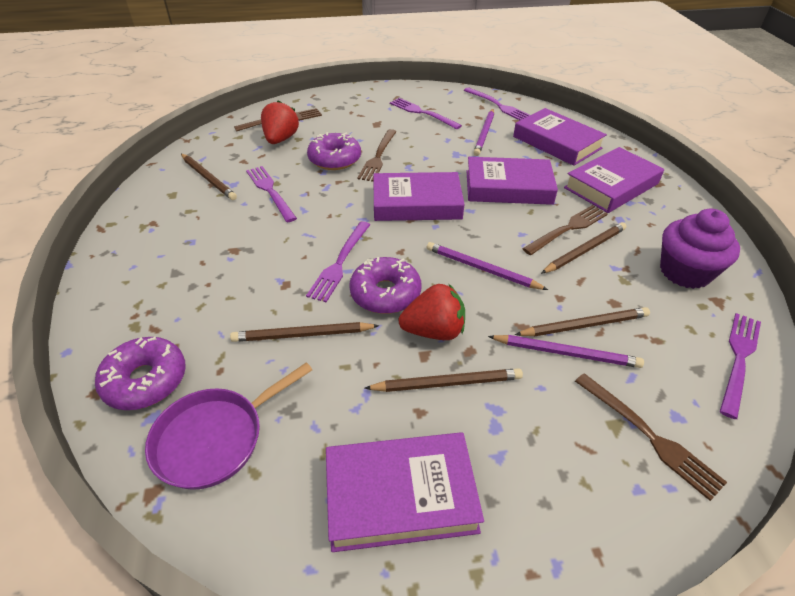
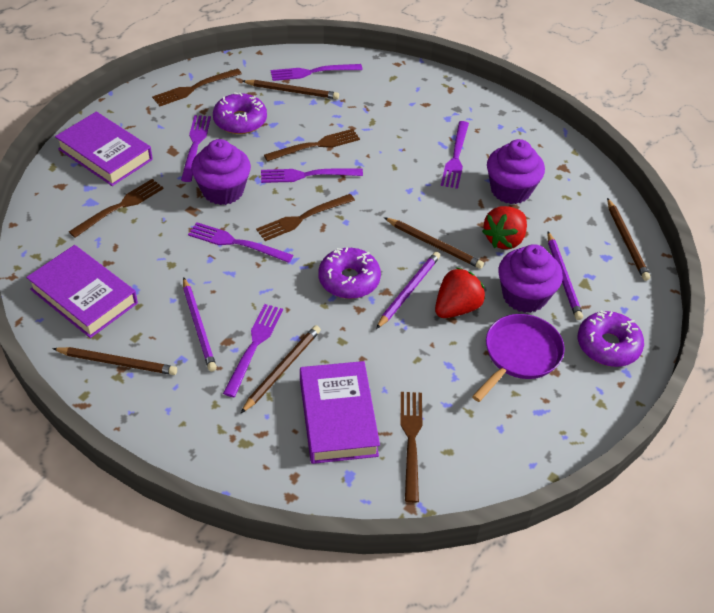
brown fork: [234,108,322,132] [357,129,397,182] [522,205,608,255] [575,373,727,501] = 4 -> [69,179,164,238] [152,68,242,106] [256,194,355,241] [264,129,360,162] [400,392,422,503] = 5
purple book: [326,432,484,552] [374,172,465,221] [467,157,558,205] [513,108,607,166] [564,147,664,213] = 5 -> [26,245,138,338] [55,112,153,186] [300,361,380,464] = 3
purple cupcake: [660,209,740,289] = 1 -> [191,139,251,205] [487,139,545,204] [498,244,563,313] = 3
purple fork: [246,166,297,222] [306,221,370,302] [390,98,462,129] [464,87,530,120] [720,313,761,419] = 5 -> [181,115,211,182] [188,222,293,263] [223,304,283,397] [261,169,363,183] [271,64,363,81] [441,121,469,189] = 6

